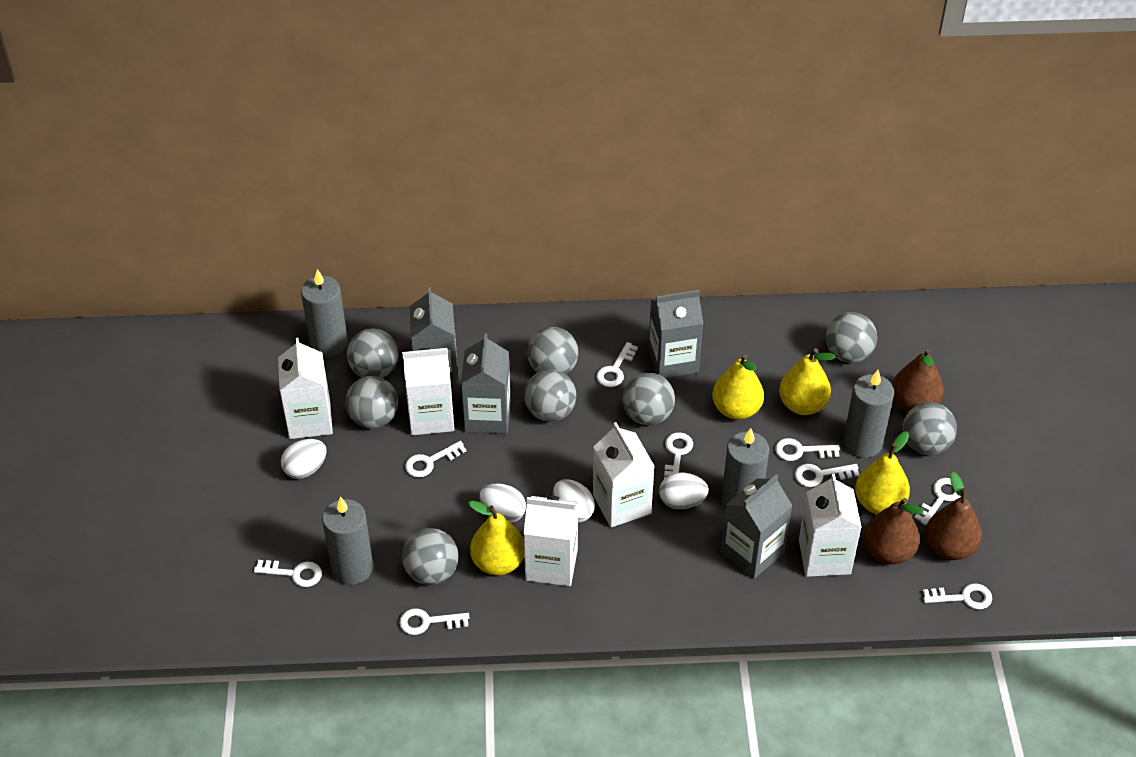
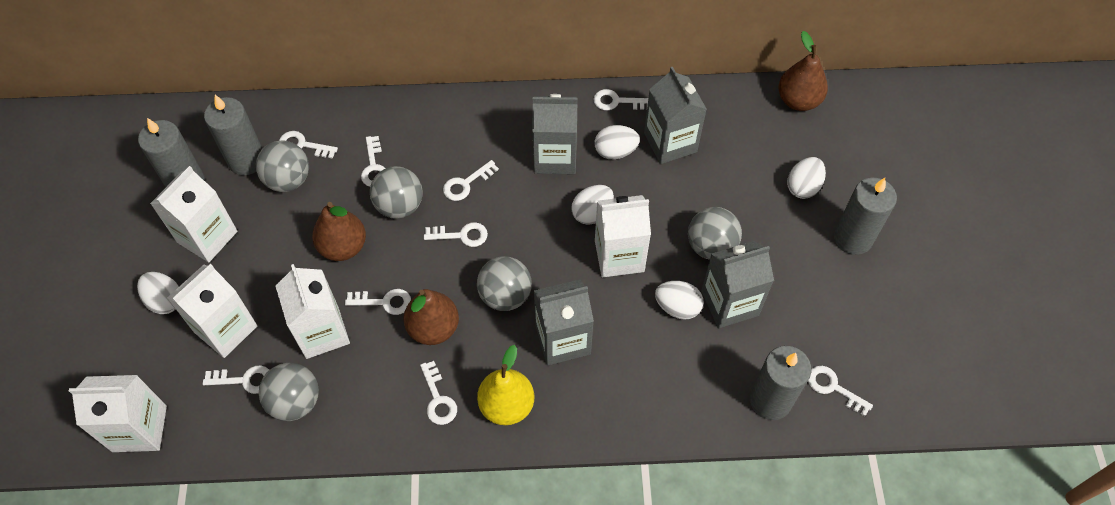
grey ball: [345,376,398,428] [347,328,398,378] [402,528,459,585] [524,369,577,422] [527,327,578,374] [623,373,675,425] [826,312,877,363] [903,402,957,455] = 8 -> [256,140,309,192] [259,363,319,421] [370,166,423,219] [477,256,532,311] [688,207,742,260] = 5
white egg: [281,439,326,479] [479,483,526,523] [553,479,595,523] [659,472,709,509] = 4 -> [137,272,179,314] [571,185,614,225] [595,125,640,159] [655,281,704,320] [787,157,826,199] = 5
yellow pear: [469,501,524,575] [712,354,764,420] [779,348,836,415] [855,431,910,514] = 4 -> [477,345,534,425] = 1

